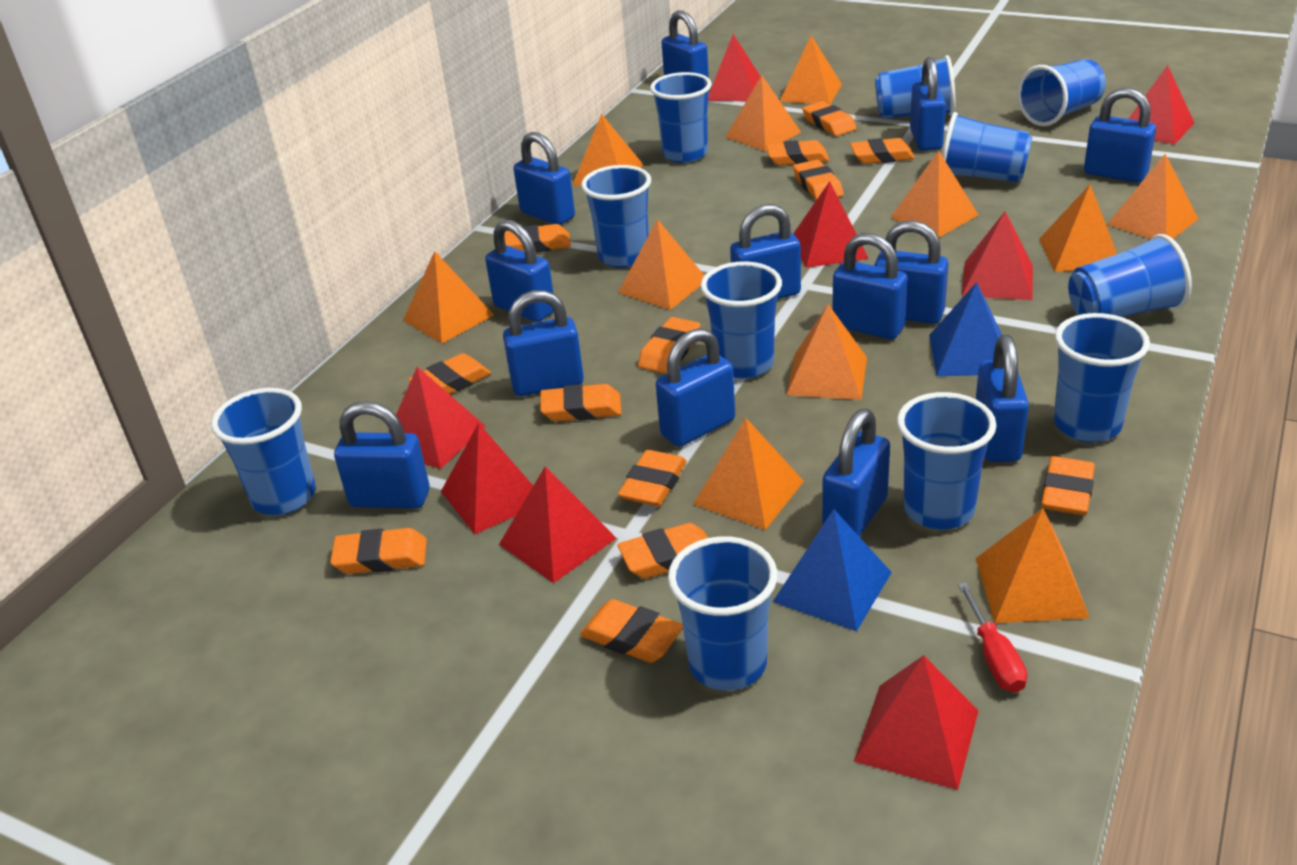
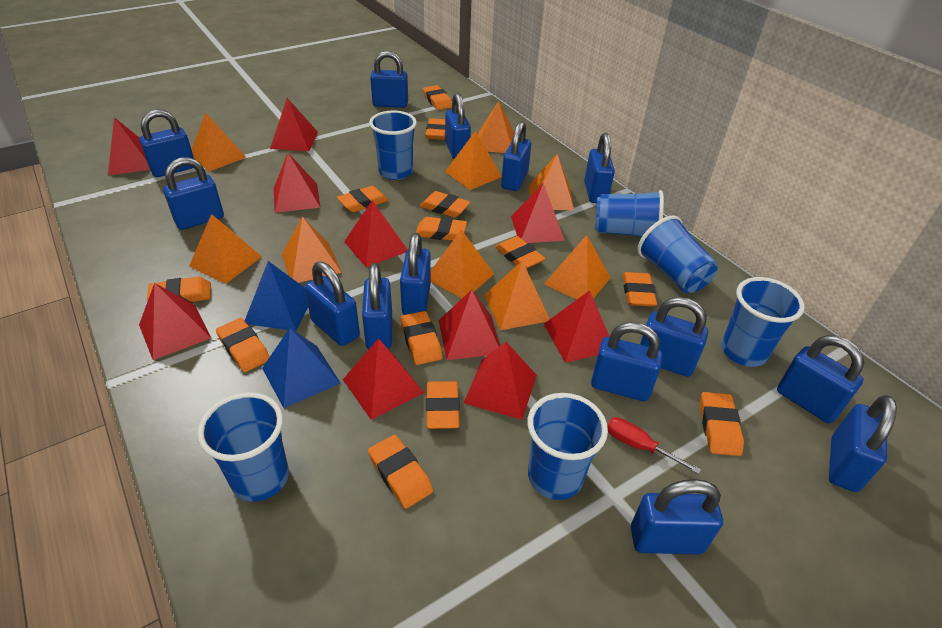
blue cup: [211,388,316,515] [581,165,651,268] [650,72,712,163] [668,536,778,690] [701,261,782,379] [875,55,955,119] [897,392,997,530] [942,112,1032,182] [1017,59,1106,126] [1054,313,1150,443] [1068,234,1192,317] = 11 -> [197,392,289,502] [369,110,417,180] [527,393,608,500] [595,190,664,237] [637,215,718,293] [721,277,805,367] = 6
blue padlock: [334,401,430,508] [485,220,554,322] [503,290,584,396] [514,132,575,225] [656,328,735,447] [662,10,709,78] [730,204,801,299] [822,409,890,537] [833,233,908,339] [874,220,948,324] [910,57,946,151] [976,335,1029,462] [1084,88,1156,183] = 13 -> [139,109,194,177] [163,157,224,230] [305,262,360,346] [362,263,392,350] [370,51,408,108] [400,233,431,315] [445,93,471,159] [501,121,531,191] [584,133,615,203] [591,322,663,401] [631,479,723,555] [640,297,708,377] [777,335,864,423] [829,395,897,492] = 14
orange pyramid: [403,251,494,344] [572,114,643,186] [618,219,705,310] [693,418,804,530] [725,75,801,151] [780,35,842,104] [786,304,867,400] [890,151,978,237] [976,508,1090,623] [1039,184,1117,272] [1107,154,1198,239] = 11 -> [189,214,262,284] [191,113,246,172] [282,216,342,283] [431,230,494,298] [445,131,502,190] [478,101,514,153] [484,261,550,330] [529,154,574,211] [544,235,611,300] = 9
red pyramid: [388,367,486,469] [441,423,533,534] [499,466,617,583] [708,34,761,101] [793,181,869,268] [854,655,979,790] [962,212,1033,300] [1128,65,1194,145] = 8 -> [108,117,150,175] [139,283,211,360] [270,98,318,151] [273,153,320,213] [343,338,424,420] [344,200,407,267] [439,290,500,360] [464,342,537,420] [511,183,565,243] [544,290,610,363] = 10

